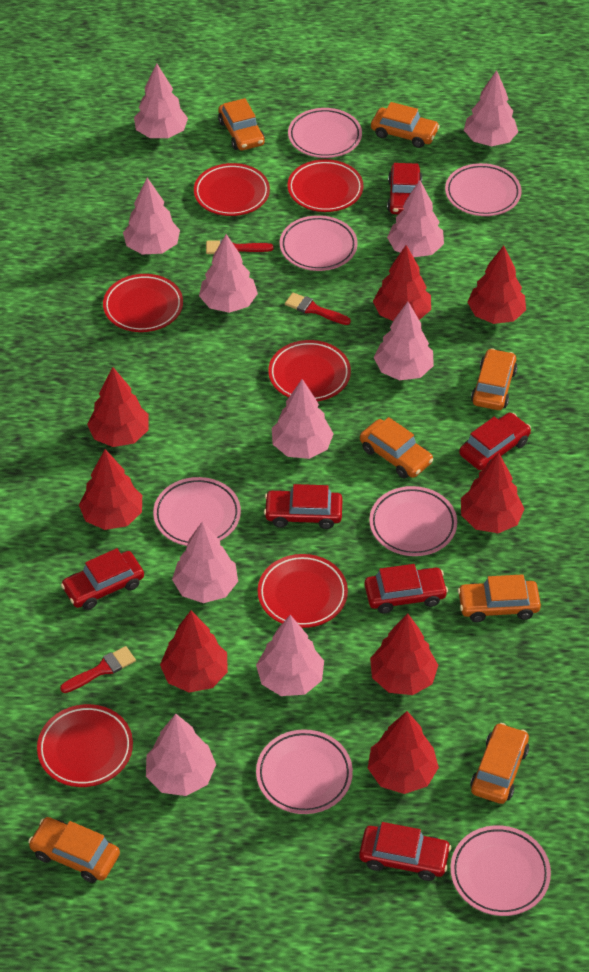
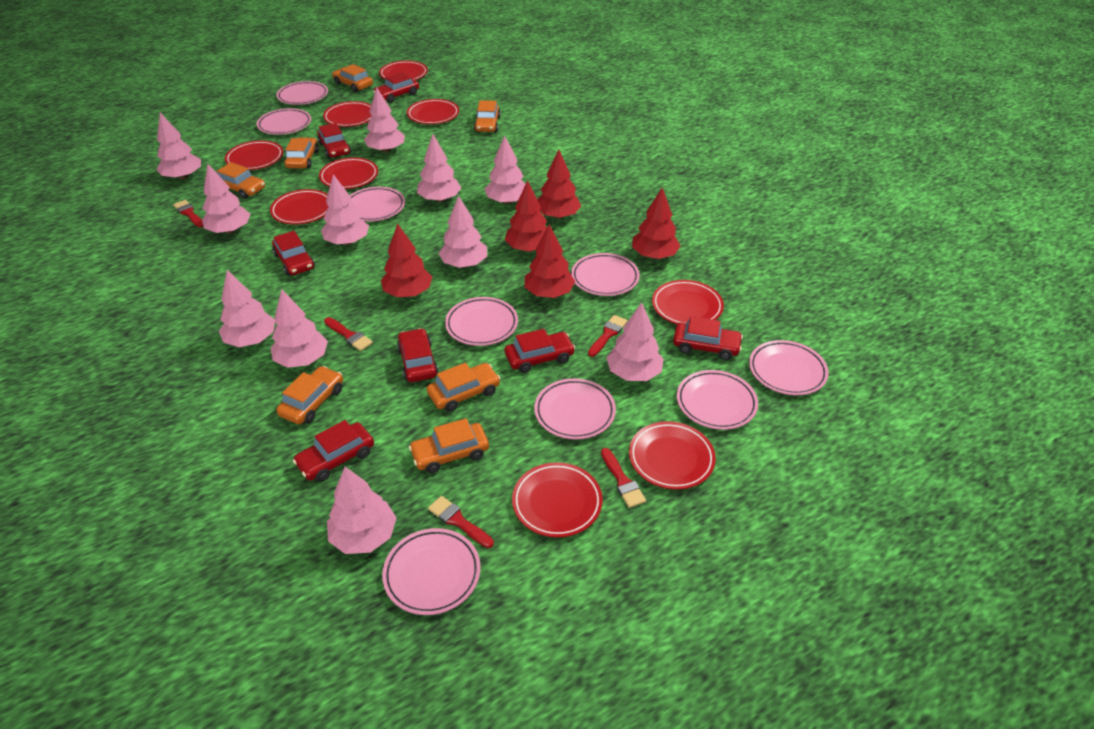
pink plate: [153,477,241,546] [256,729,353,814] [280,215,358,271] [288,108,362,158] [369,486,457,556] [445,163,521,216] [450,825,551,916] = 7 -> [257,108,311,135] [276,81,328,105] [350,187,405,221] [382,528,481,615] [445,297,518,346] [534,378,616,439] [571,253,640,296] [677,370,758,430] [749,340,829,395] = 9
pink tree: [123,178,180,255] [134,63,188,138] [146,714,216,796] [172,521,238,603] [199,234,258,313] [256,615,324,696] [272,379,334,459] [374,302,434,380] [387,180,444,257] [464,70,518,146] = 10 -> [156,113,201,180] [202,164,250,234] [219,270,275,347] [271,289,328,368] [321,174,369,245] [327,467,396,554] [364,87,405,153] [417,134,461,202] [438,195,487,268] [485,135,526,204] [606,302,664,381] = 11
red brush: [60,646,136,693] [206,239,274,254] [285,293,351,325] = 3 -> [173,200,203,227] [324,317,373,351] [428,496,494,548] [588,315,627,357] [601,448,646,508] = 5
red car: [61,548,144,610] [264,484,343,529] [359,822,451,881] [364,564,448,613] [387,163,422,214] [459,412,531,470] = 6 -> [272,231,315,276] [293,420,374,482] [317,123,351,159] [373,72,419,103] [397,328,438,382] [505,329,575,373] [673,316,743,360] = 7
red plate: [37,704,133,787] [103,274,183,332] [194,163,270,216] [258,554,348,628] [268,340,351,401] [287,159,364,212] = 6 -> [225,140,283,170] [270,189,329,224] [319,158,378,189] [323,101,372,127] [379,61,428,80] [407,99,459,124] [512,462,603,538] [629,421,716,490] [652,280,724,324] = 9
red tree: [79,449,142,530] [87,367,149,447] [160,611,228,692] [368,711,439,794] [370,614,438,695] [373,245,431,321] [461,452,525,533] [467,245,526,324] = 8 -> [381,223,432,297] [505,180,547,252] [525,224,575,298] [537,150,581,219] [632,188,680,259] = 5

